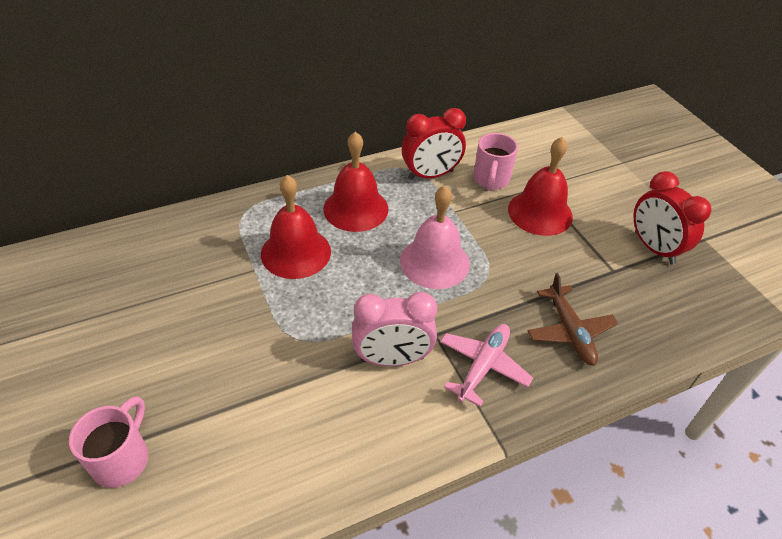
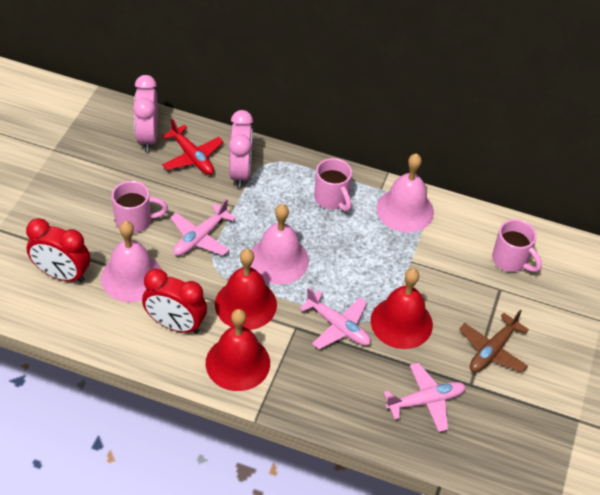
pink bell: [400,186,470,289] = 1 -> [101,221,162,302] [251,204,309,284] [377,153,434,233] = 3
pink clock: [352,292,437,366] = 1 -> [133,75,158,152] [229,110,253,188] = 2
pink mug: [69,396,148,488] [473,133,518,191] = 2 -> [112,181,168,233] [314,158,352,212] [492,219,542,272] = 3
pink plane: [440,324,533,407] = 1 -> [170,199,236,256] [299,288,371,349] [384,363,466,432] = 3
red plane: none = 0 -> [162,118,224,175] = 1

